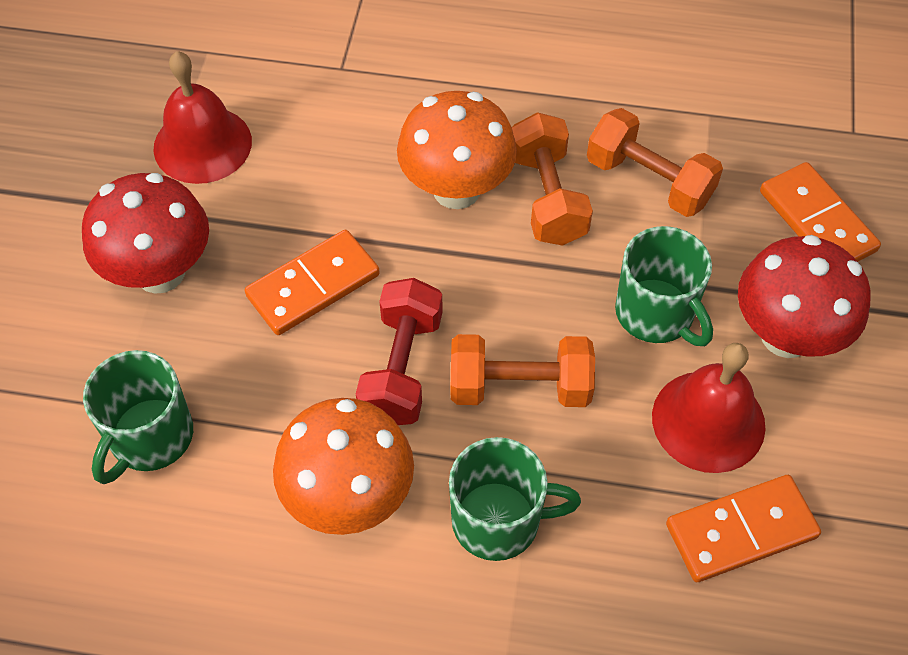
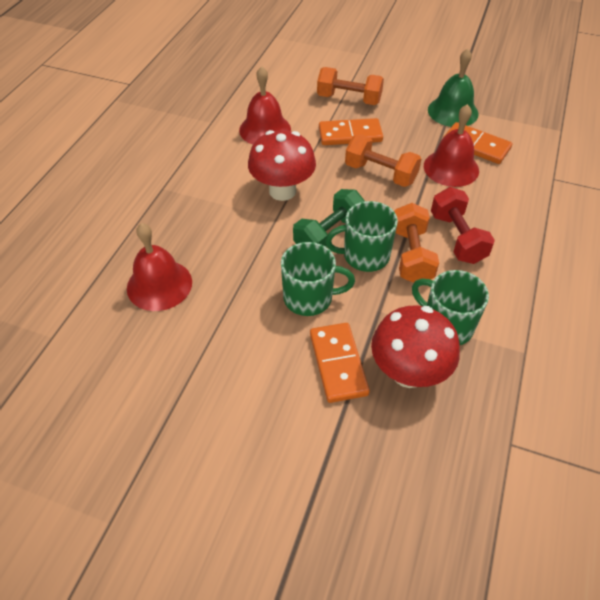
green bell: none = 0 -> [428,48,479,127] = 1
green dumbbell: none = 0 -> [293,189,365,247] = 1
orange mushroom: [273,398,414,535] [397,91,517,209] = 2 -> none = 0
red bell: [154,51,252,184] [652,343,766,473] = 2 -> [127,223,192,311] [239,66,291,144] [424,104,479,187] = 3

